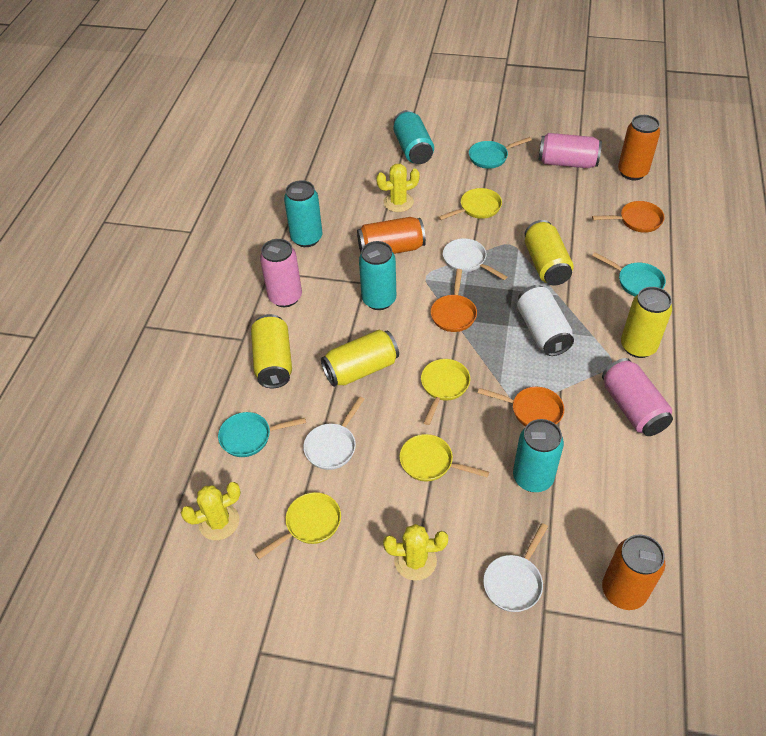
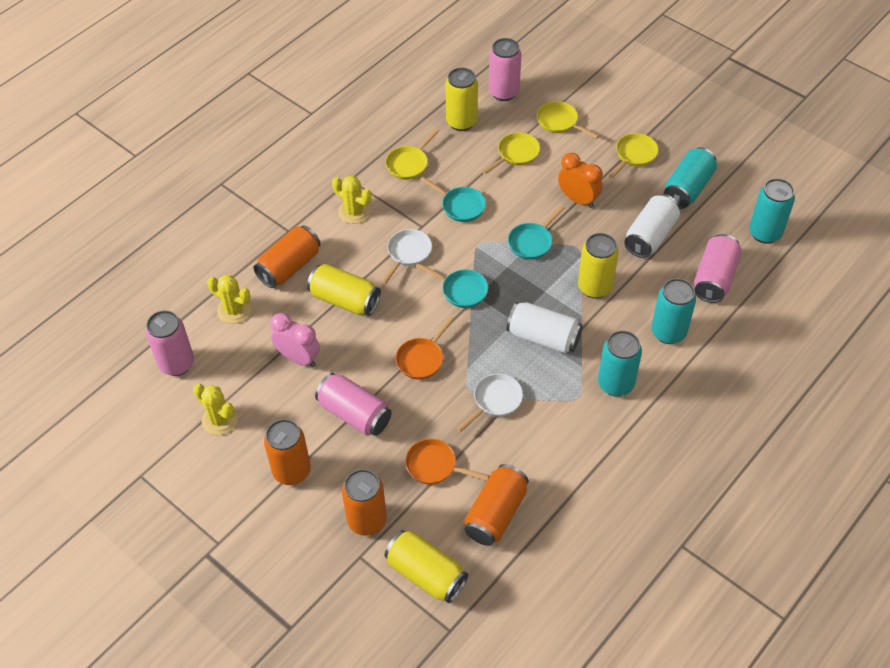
orange can: [357,217,426,254] [602,534,665,610] [618,115,660,180] = 3 -> [253,225,321,288] [264,419,311,485] [342,469,387,536] [464,464,529,546] = 4
orange clock: none = 0 -> [558,153,603,208] = 1
orange pan: [431,269,477,332] [478,387,564,427] [592,201,665,233] = 3 -> [396,315,455,379] [405,439,490,484] = 2
pink can: [260,239,302,307] [538,133,602,168] [602,358,673,436] = 3 -> [146,310,194,376] [315,373,392,436] [489,38,521,101] [694,234,742,303] = 4
pink clock: none = 0 -> [270,313,320,367] = 1
white can: [517,285,574,356] = 1 -> [506,302,583,353] [624,194,680,258] = 2
white pan: [303,396,364,470] [443,238,507,280] [483,523,548,612] = 3 -> [381,229,432,284] [456,374,523,432] = 2

